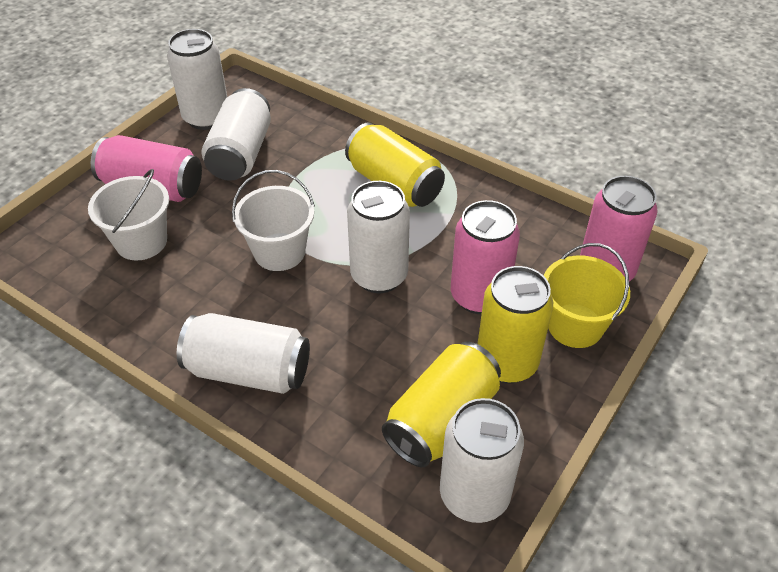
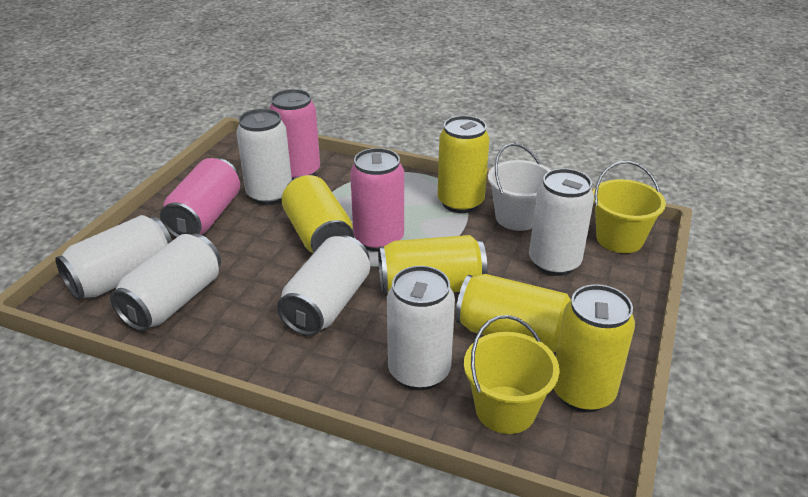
white bucket: [88,169,169,260] [232,170,315,271] = 2 -> [488,143,551,231] = 1
white can: [167,29,227,130] [177,313,310,394] [201,88,271,181] [347,181,410,293] [440,398,524,523] = 5 -> [55,215,172,300] [110,234,221,331] [236,109,292,205] [277,235,370,336] [387,266,455,390] [529,168,594,276] = 6
yellow bucket: [544,243,630,348] = 1 -> [464,315,559,434] [593,161,666,253] = 2
yellow can: [345,123,445,207] [382,342,501,467] [478,266,553,384] = 3 -> [281,175,354,253] [378,235,487,294] [437,116,489,213] [455,274,571,353] [554,284,635,412] = 5

